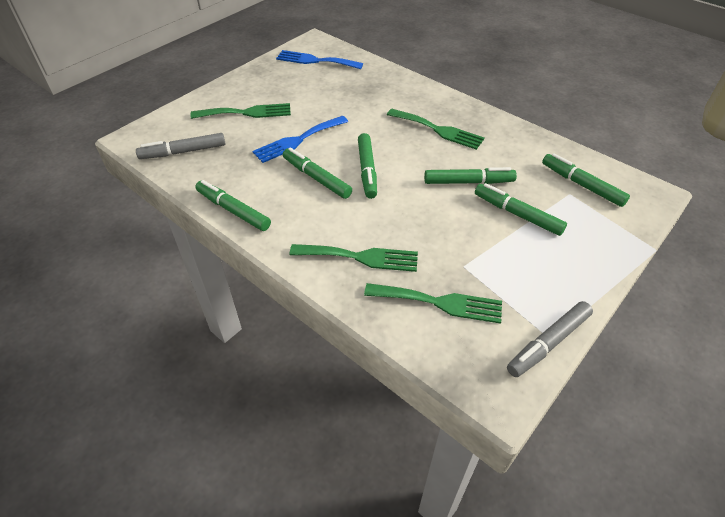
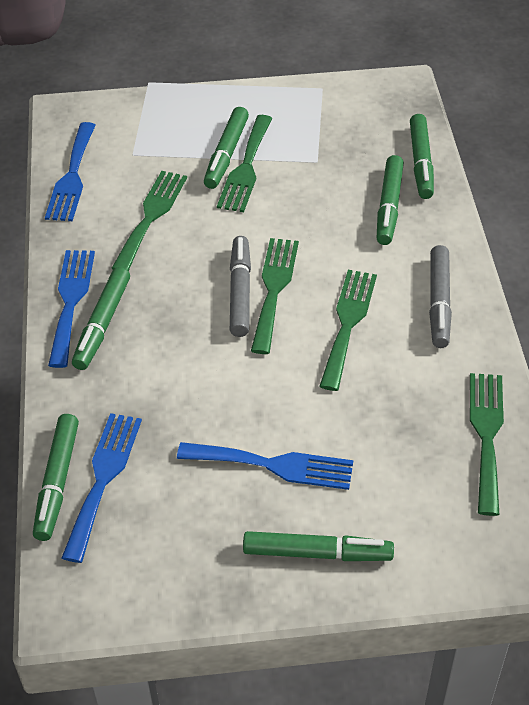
blue fork: [252,116,348,163] [276,50,363,69] = 2 -> [45,122,96,221] [48,250,95,368] [62,413,142,563] [177,442,353,490] = 4
green fork: [190,103,291,119] [290,244,418,272] [364,283,502,324] [387,109,485,150] = 4 -> [112,171,187,271] [217,115,273,212] [251,238,299,354] [319,270,377,391] [470,373,504,516] = 5

